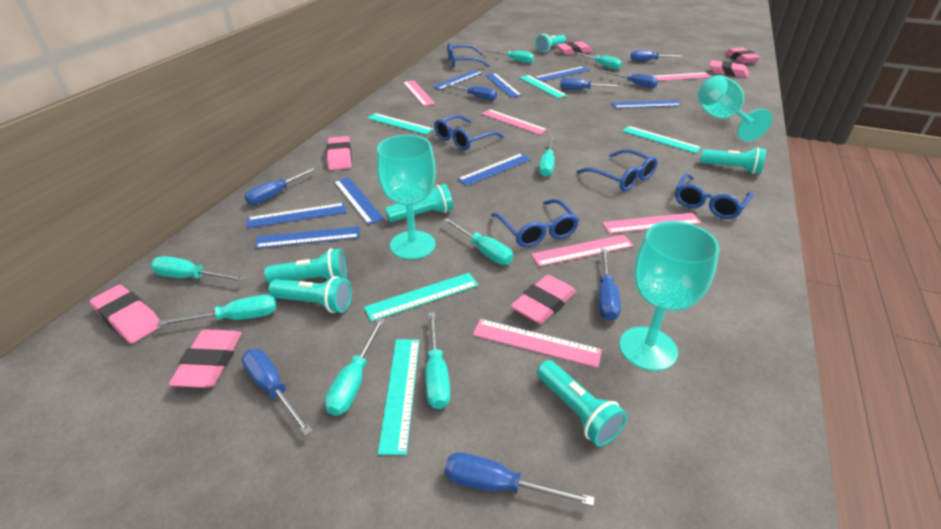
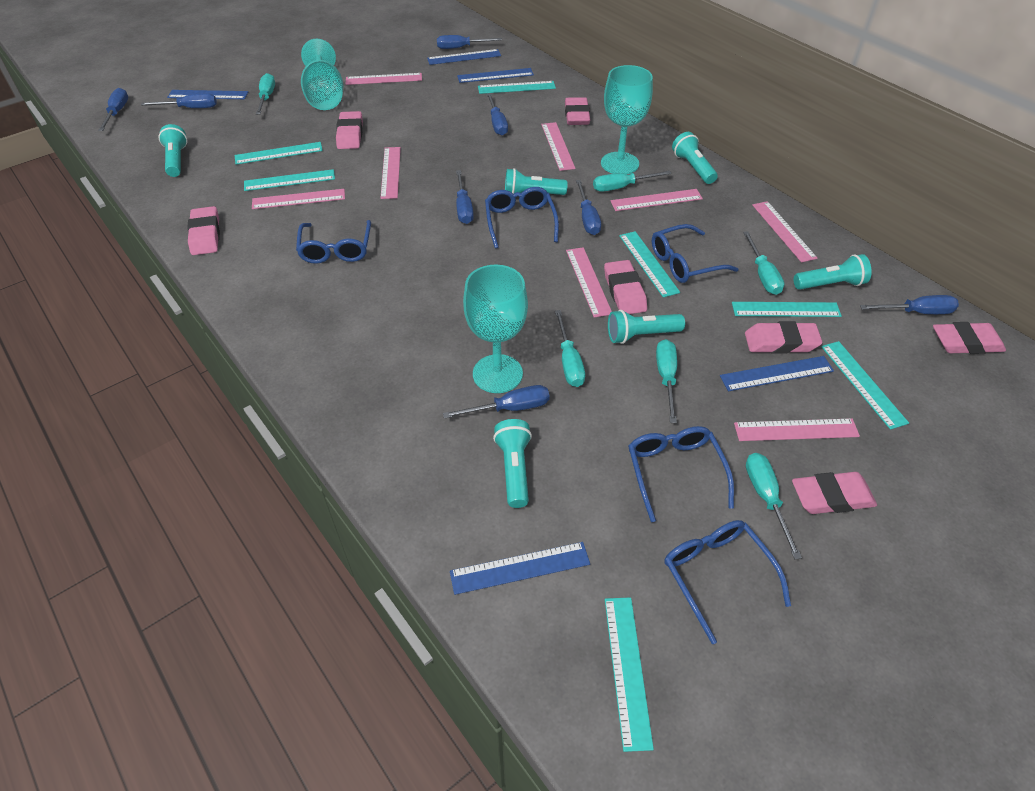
blue ruler: [247,203,346,228] [255,226,360,249] [334,177,385,225] [432,70,483,90] [457,154,531,186] [485,73,522,97] [534,67,589,81] [611,100,682,108] = 8 -> [167,90,248,99] [427,49,501,65] [450,542,590,595] [457,68,534,83] [720,356,834,391] = 5
pink ruler: [403,80,435,106] [473,319,602,368] [482,109,547,135] [531,235,634,266] [602,213,701,234] [653,73,711,81] = 6 -> [252,189,345,209] [346,73,422,85] [380,147,401,199] [541,122,575,171] [566,247,612,318] [610,189,703,211] [734,418,860,441] [752,201,818,262] = 8
turquoise ruler: [364,273,478,322] [367,113,434,135] [378,339,420,455] [519,75,567,98] [623,126,701,153] = 5 -> [235,142,323,165] [244,169,335,191] [478,81,556,94] [605,597,654,752] [619,231,680,298] [732,302,842,317] [821,341,909,430] = 7
turquoise screwdriver: [150,256,246,282] [157,295,276,326] [325,318,384,416] [425,312,450,409] [443,217,513,265] [486,50,534,63] [539,137,554,176] [576,52,622,70] = 8 -> [256,73,275,115] [555,310,585,387] [593,171,672,192] [656,339,677,423] [743,231,785,295] [746,453,802,559] = 6

